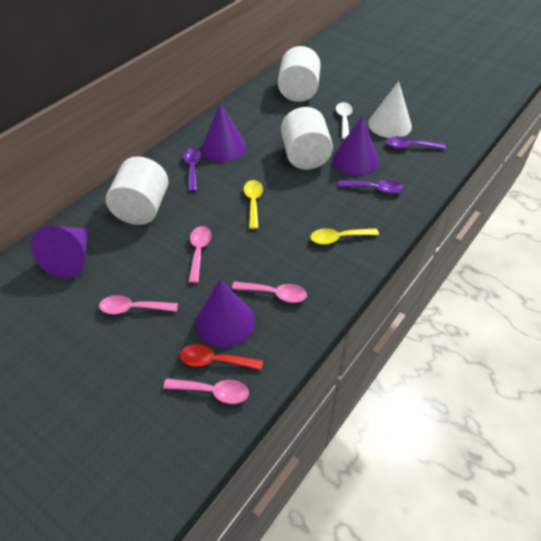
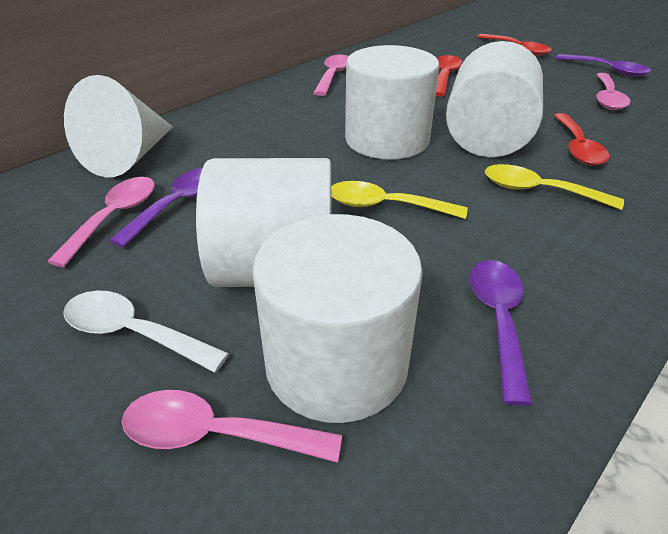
purple cone: [31,226,89,279] [195,279,255,348] [201,103,246,162] [333,116,379,175] = 4 -> none = 0
red spoon: [180,345,263,370] = 1 -> [436,55,462,97] [477,34,552,56] [554,113,609,166] = 3
white cylinder: [106,157,169,225] [278,46,321,102] [281,107,333,170] = 3 -> [196,158,332,287] [252,214,423,423] [345,45,439,160] [446,41,543,157] = 4

